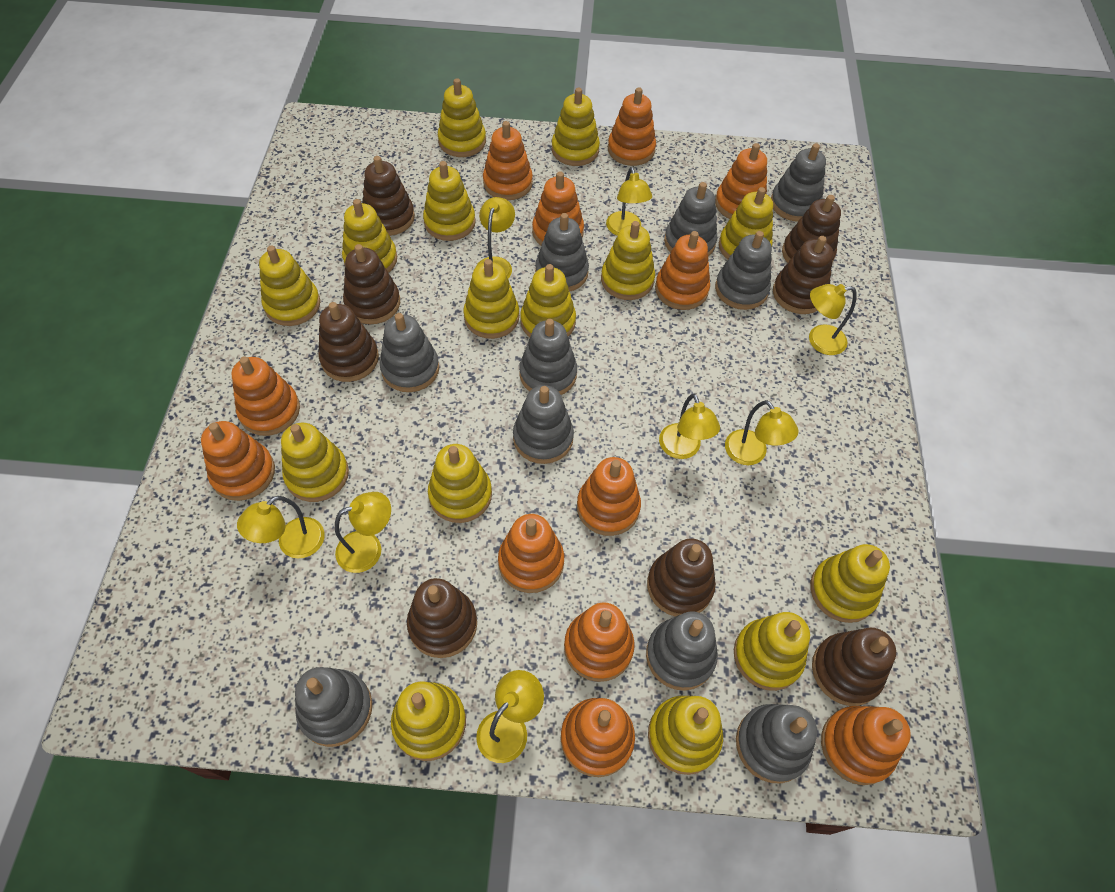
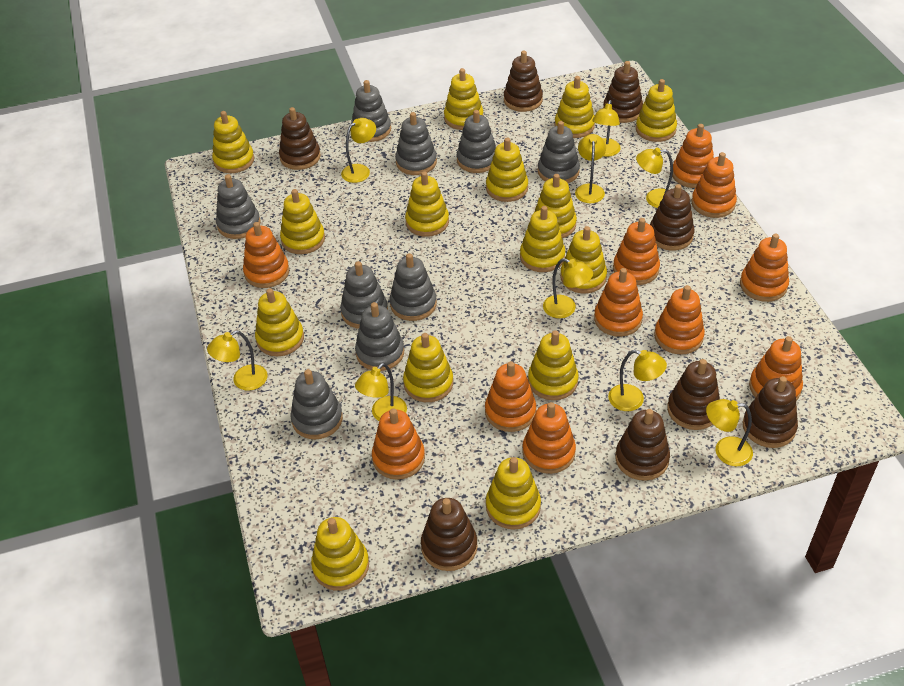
grey stacking toy: [295,667,372,747] [380,313,439,392] [513,385,574,464] [519,319,577,395] [535,213,589,292] [646,611,718,691] [664,182,717,256] [715,231,772,310] [736,704,817,784] [771,143,826,222] = 10 -> [216,174,261,239] [290,369,343,440] [340,261,388,329] [351,80,391,142] [355,302,404,371] [390,253,437,321] [395,112,437,175] [457,110,496,173] [538,121,580,183] = 9
orange stacking toy: [201,421,275,501] [232,356,300,436] [483,121,533,200] [498,514,564,593] [532,171,584,246] [561,698,635,777] [564,602,634,682] [577,457,641,536] [608,87,656,166] [655,231,710,310] [715,143,767,219] [821,706,911,785] = 12 -> [243,222,290,288] [372,408,425,480] [485,361,536,432] [522,402,576,474] [594,268,643,337] [613,218,660,285] [654,285,705,354] [672,124,714,188] [692,152,737,218] [740,234,789,302] [749,336,803,401] = 11
yellow lamp: [237,496,325,558] [335,492,391,573] [476,197,515,278] [476,670,544,763] [606,167,652,235] [659,394,720,459] [725,400,798,465] [809,284,857,355] = 8 -> [207,330,268,391] [341,118,376,183] [355,363,407,421] [543,258,593,318] [575,134,606,203] [592,100,621,157] [608,350,667,411] [636,148,673,208] [706,399,753,466] = 9

